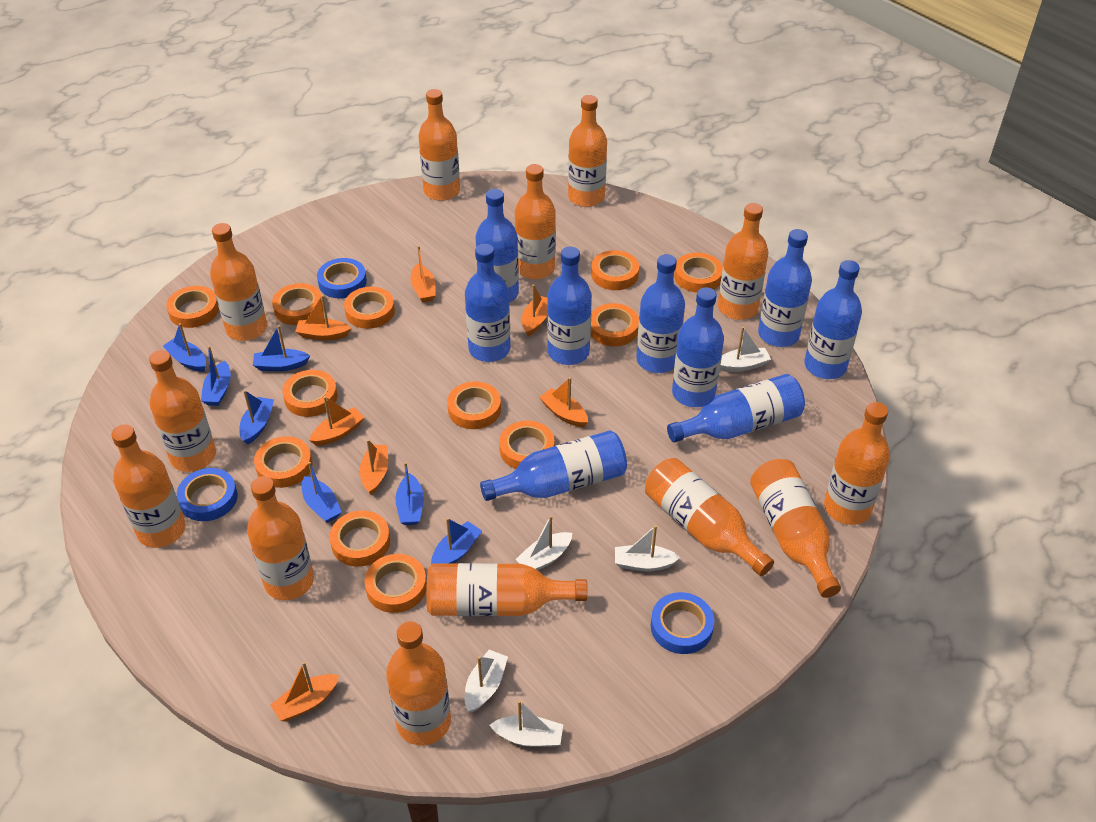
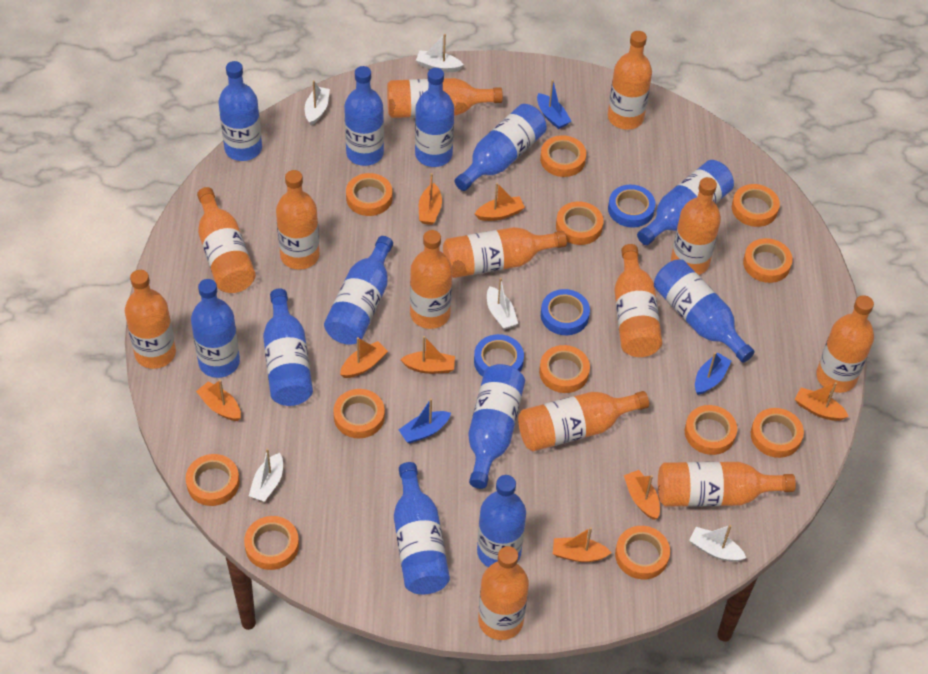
blue boat: [163,323,206,372] [201,346,231,406] [240,390,274,444] [253,325,310,371] [302,462,342,523] [395,462,424,525] [431,518,482,565] = 7 -> [398,398,451,443] [537,80,571,129] [695,352,731,395] = 3
blue bottle: [465,244,511,362] [476,189,519,303] [480,430,627,501] [547,247,592,365] [636,254,685,373] [667,374,805,442] [672,287,724,407] [758,229,812,347] [804,260,862,379] = 9 -> [191,279,240,378] [218,61,262,161] [263,289,313,406] [324,236,393,345] [344,66,384,166] [394,462,450,594] [415,68,454,167] [455,104,547,191] [468,364,525,489] [477,475,526,567] [637,160,734,245] [654,259,755,363] = 12
orange boat: [271,662,339,721] [295,295,351,340] [309,396,364,446] [360,439,388,495] [410,246,436,303] [522,284,548,336] [539,377,588,427] = 7 -> [196,380,241,421] [340,337,388,378] [400,336,455,374] [419,173,442,225] [475,183,525,221] [553,527,612,562] [624,470,660,520] [795,382,849,421] = 8

